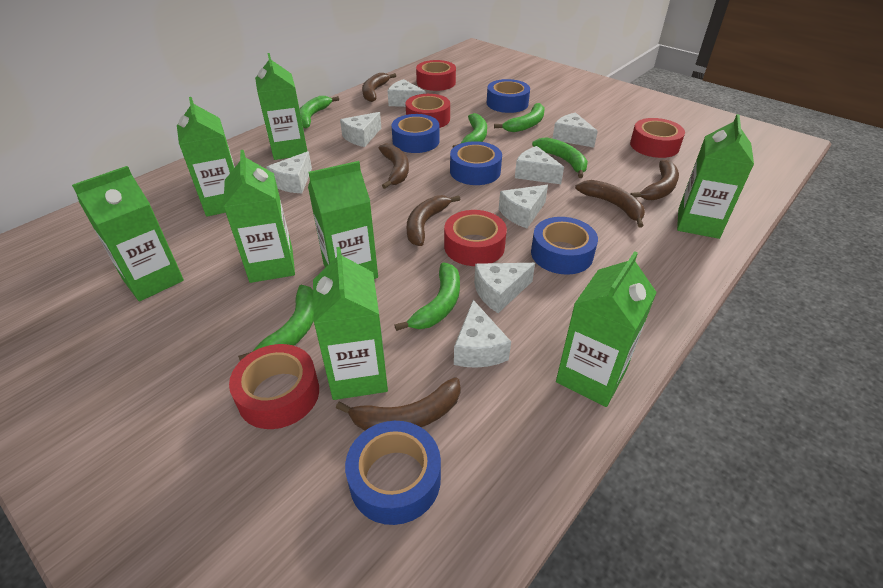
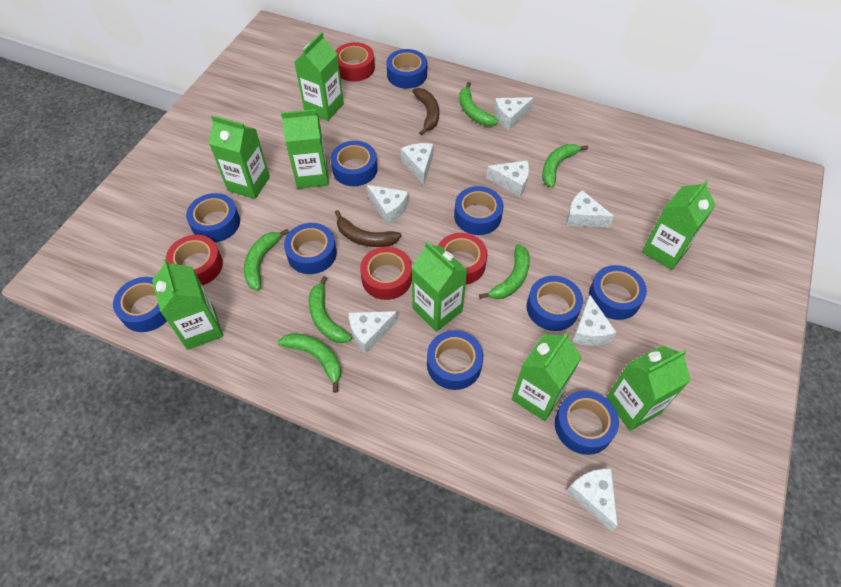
blue tape: [345,421,441,525] [392,114,439,153] [450,141,502,185] [487,79,530,113] [531,217,598,275] = 5 -> [113,277,167,332] [186,193,240,242] [284,223,337,274] [331,141,378,186] [386,49,427,89] [427,330,483,390] [454,186,504,235] [527,276,583,331] [555,390,619,455] [589,265,647,320] = 10
brown banana: [336,377,461,431] [362,73,396,102] [379,144,409,189] [407,195,460,246] [575,180,645,228] [631,160,679,200] = 6 -> [335,210,402,247] [412,88,439,135] = 2
red tape: [229,344,319,429] [406,94,450,128] [416,60,456,91] [444,210,507,266] [630,118,685,158] = 5 -> [166,235,223,286] [335,42,375,81] [360,247,412,300] [438,233,487,285] = 4

